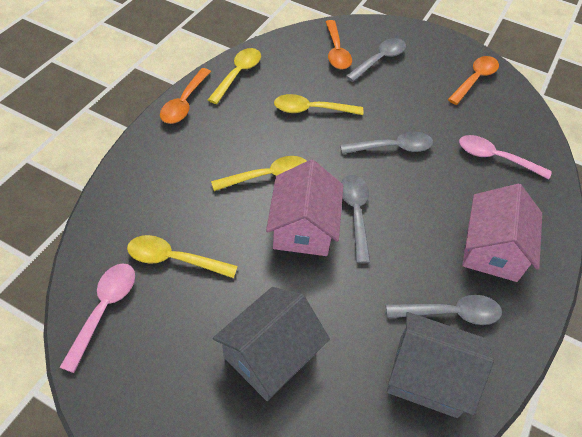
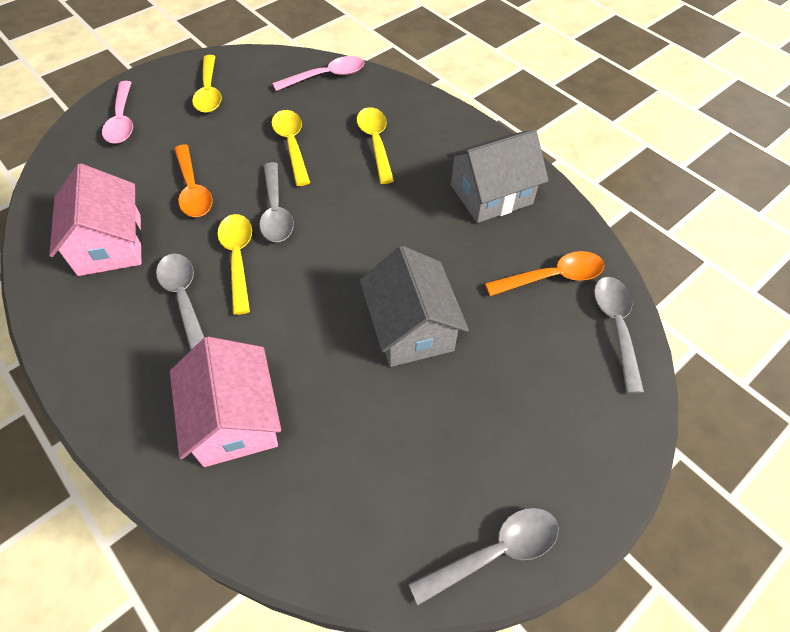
orange spoon: [160,68,211,124] [326,20,352,70] [448,56,499,105] = 3 -> [174,144,213,217] [485,251,604,296] = 2

